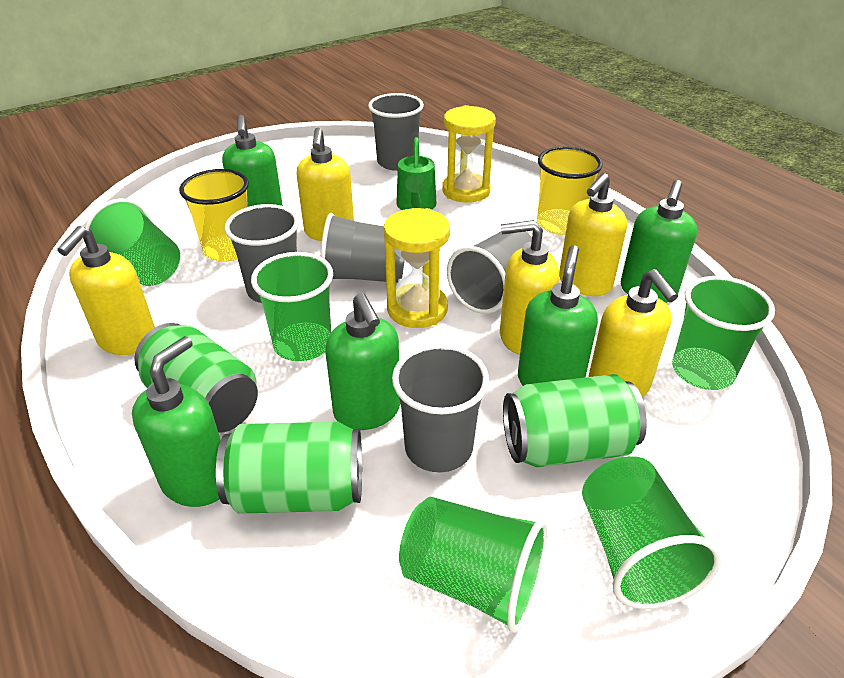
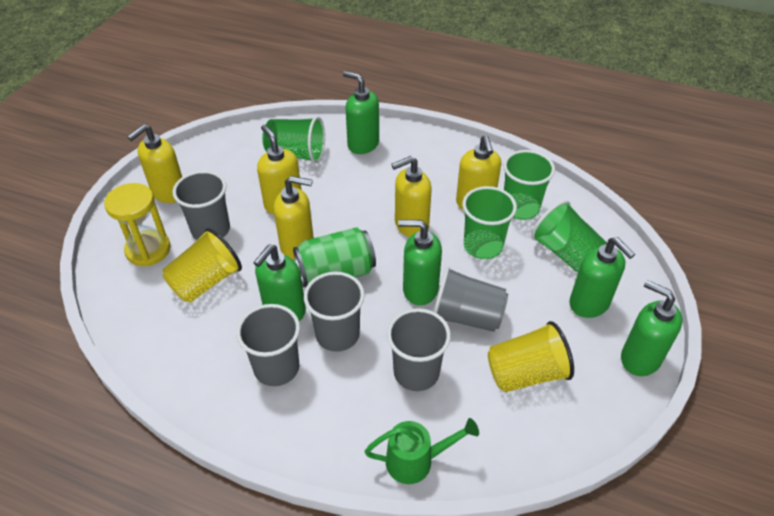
green can: [134,323,258,433] [216,422,362,514] [503,374,647,467] = 3 -> [293,227,376,287] = 1
green cup: [85,198,180,286] [251,252,333,361] [399,497,548,633] [582,456,721,609] [672,276,775,390] = 5 -> [262,116,325,163] [462,186,517,259] [503,150,555,220] [531,200,607,273] = 4
yellow hourglass: [384,208,450,328] [442,105,496,203] = 2 -> [104,183,171,266] = 1

